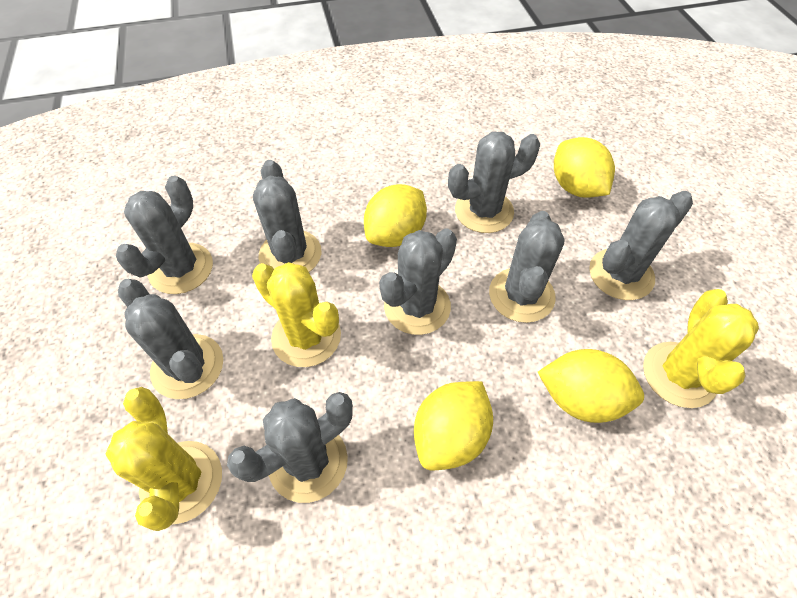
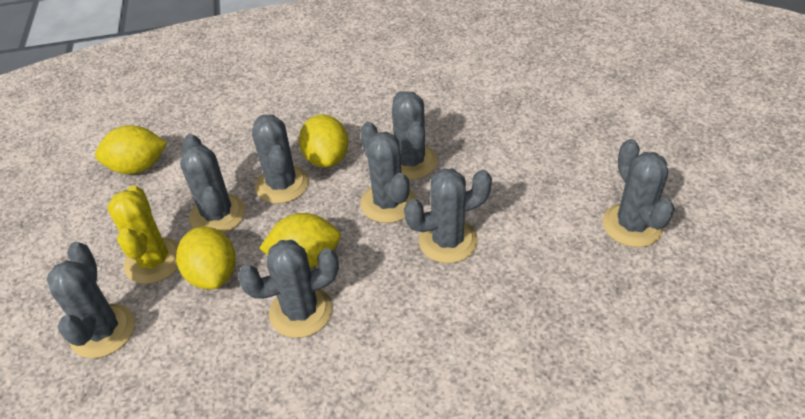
yellow cactus: [106,387,222,531] [252,262,341,367] [643,289,759,408] = 3 -> [107,186,179,284] = 1

